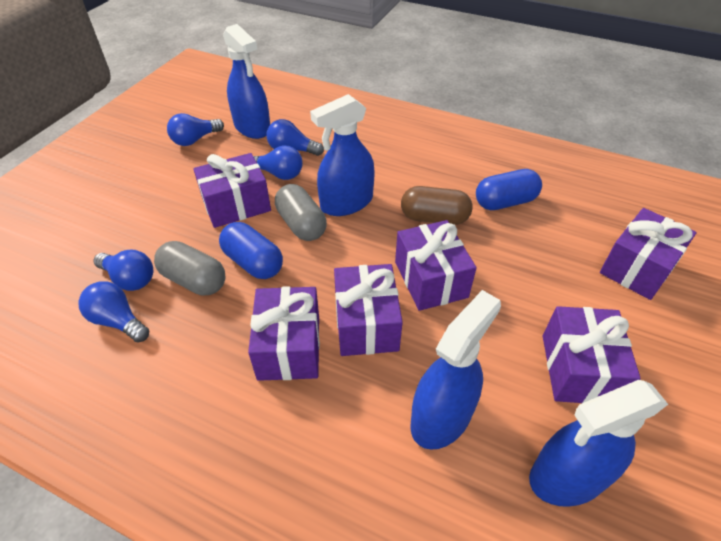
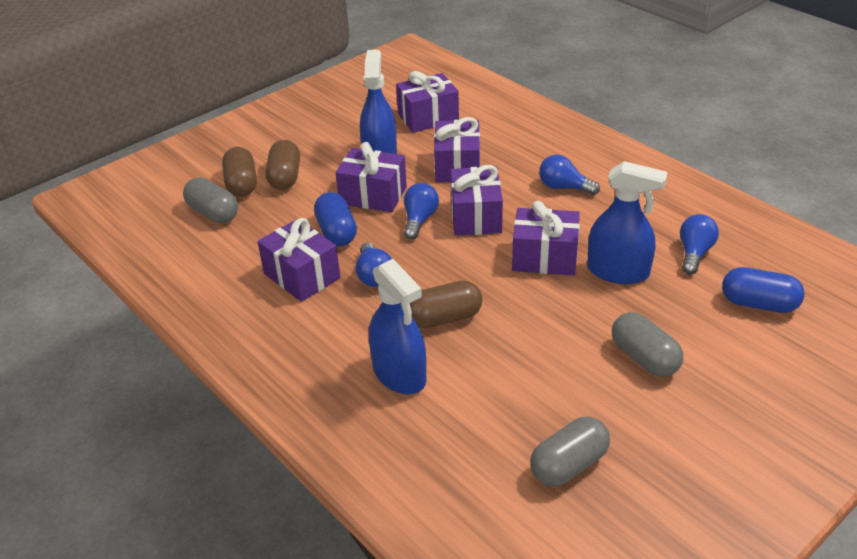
blue light bulb: [78,281,149,342] [93,249,153,291] [167,113,224,146] [253,145,303,180] [267,119,324,156] = 5 -> [356,242,392,287] [404,183,439,240] [539,155,600,195] [680,214,719,274] = 4
blue spray bottle: [223,24,270,139] [310,94,375,216] [410,290,501,450] [529,380,668,507] = 4 -> [360,50,397,154] [369,259,426,394] [587,161,668,284] = 3
brown capsule: [401,186,472,225] = 1 -> [222,147,257,197] [266,140,300,190] [409,280,482,328] = 3
grey capsule: [154,241,226,296] [275,184,327,241] = 2 -> [183,177,238,223] [530,417,610,486] [612,312,683,377] = 3

